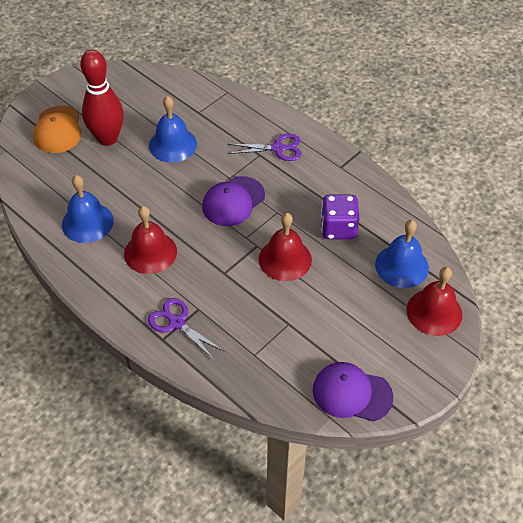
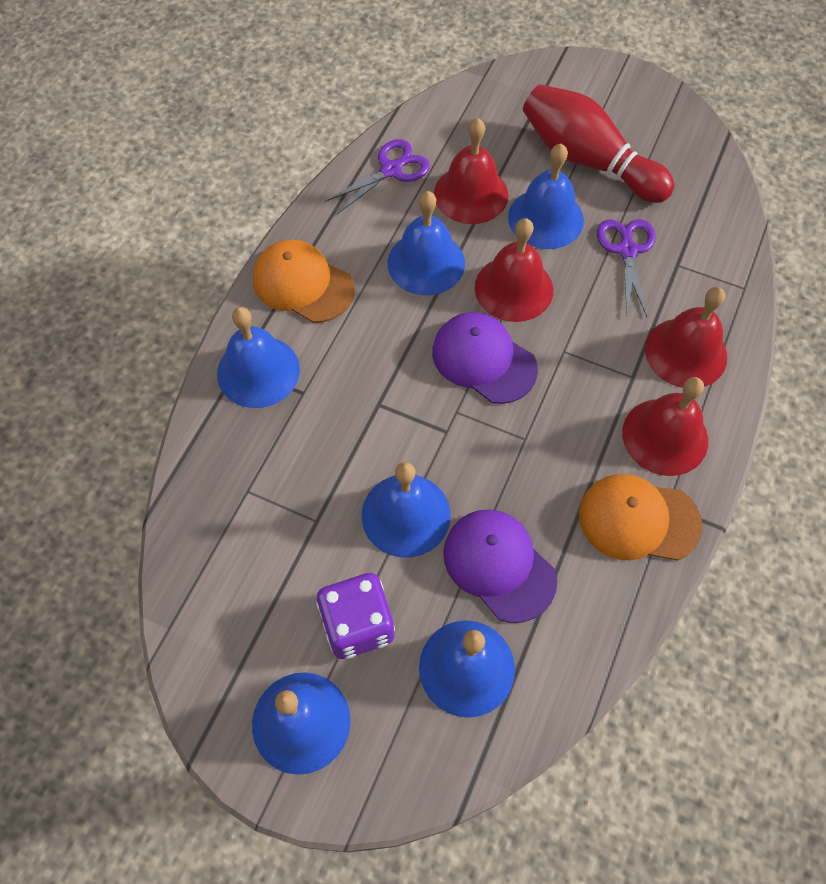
blue bell: [62,175,114,243] [149,96,197,162] [375,220,429,288] = 3 -> [217,307,300,408] [252,672,351,775] [362,462,450,557] [388,191,465,295] [419,621,515,718] [508,144,584,249] = 6
orange cap: [33,106,82,153] = 1 -> [253,240,355,323] [579,474,702,561] = 2
red bell: [124,206,177,274] [259,213,312,281] [406,267,462,336] = 3 -> [434,118,508,224] [475,218,553,322] [622,377,708,476] [645,287,727,388] = 4

